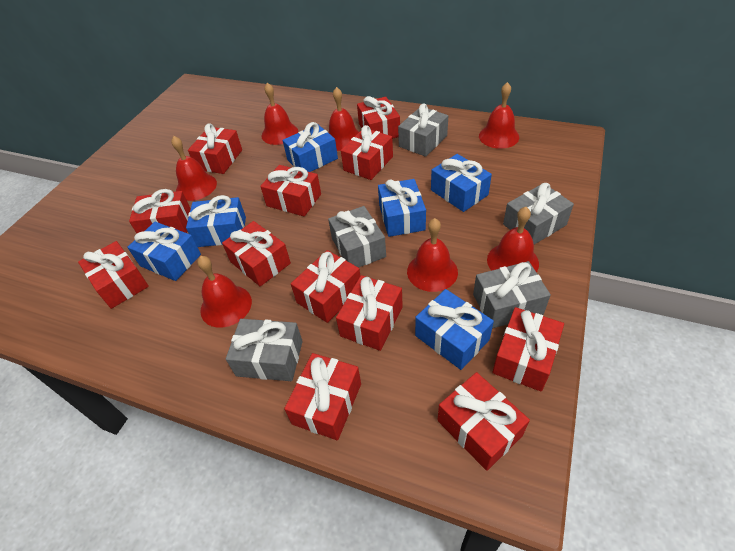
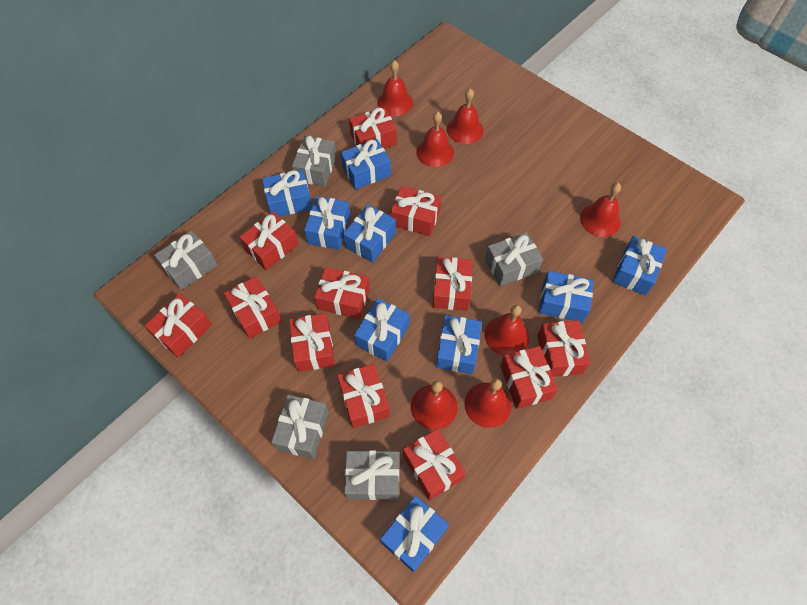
blue gift: [127,222,201,281] [186,195,246,247] [283,122,338,172] [378,179,426,237] [415,289,494,370] [431,154,492,212] = 6 -> [262,170,312,217] [304,196,350,250] [341,139,391,190] [343,204,396,263] [354,298,410,362] [380,496,449,572] [436,315,482,374] [539,271,594,323] [612,236,667,296] = 9

